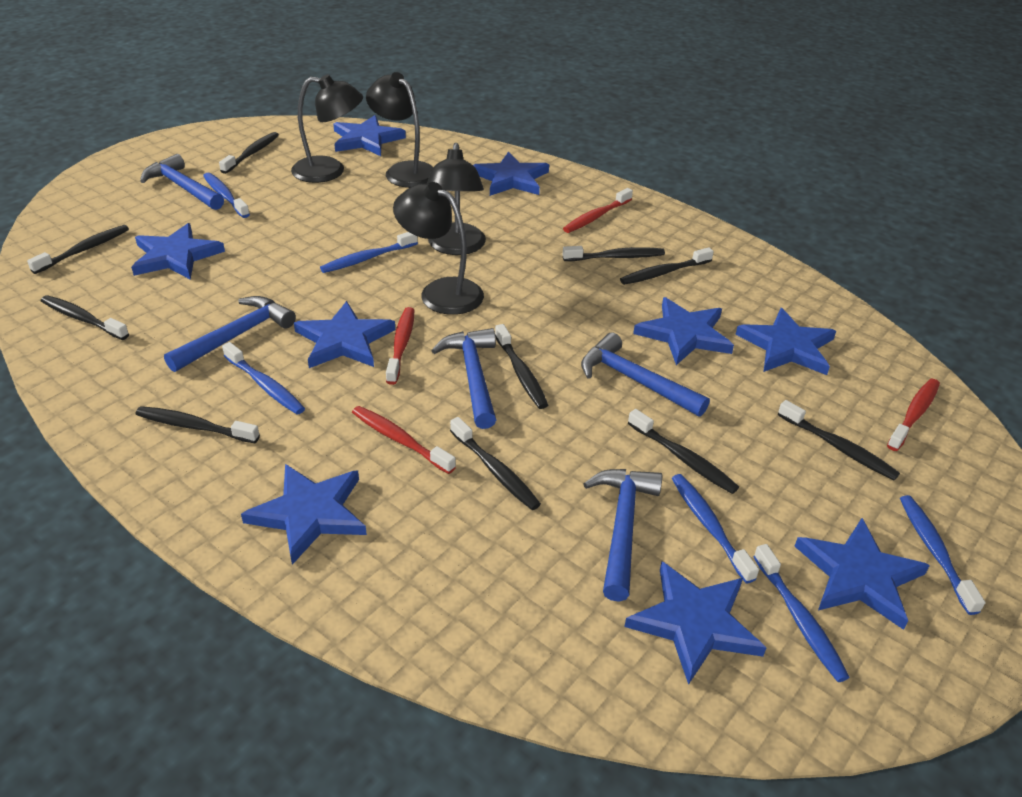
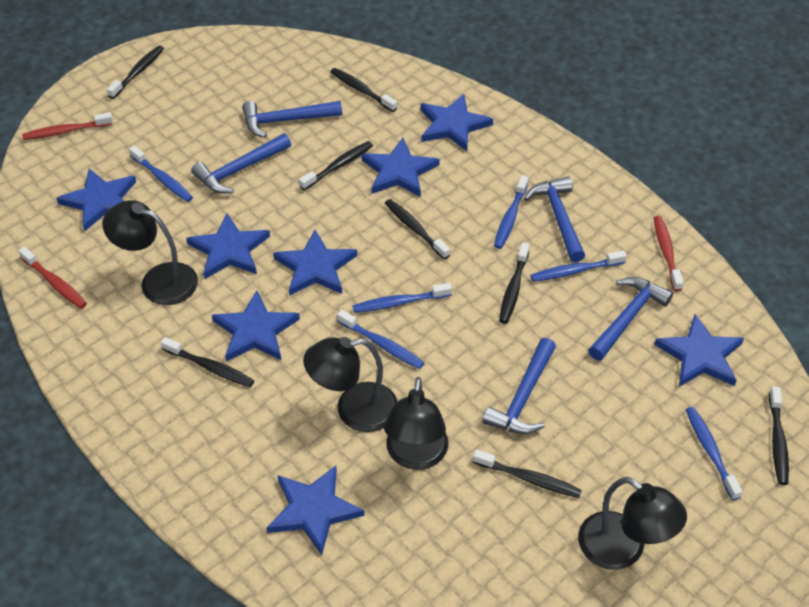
black toothbrush: [27,225,129,274] [41,295,129,340] [136,406,260,443] [219,132,279,174] [450,417,541,510] [495,324,548,409] [563,246,665,261] [620,247,714,285] [628,409,739,494] [778,400,900,480] = 10 -> [107,45,164,99] [161,337,254,387] [299,141,373,190] [331,68,397,112] [385,199,450,259] [473,449,582,498] [499,243,530,324] [769,386,789,485] = 8
blue star: [131,223,225,280] [241,464,367,565] [294,301,395,368] [333,115,406,156] [473,152,549,196] [624,561,766,685] [633,297,734,365] [735,308,836,375] [794,518,930,630] = 9 -> [56,168,136,232] [186,213,270,279] [212,291,300,361] [267,466,365,555] [273,230,357,296] [361,138,440,197] [420,94,493,151] [654,314,744,386] = 8
red toothbrush: [352,406,456,474] [386,307,414,385] [563,188,633,233] [887,379,940,451] = 4 -> [18,247,87,309] [22,112,113,140] [654,216,683,291] = 3

